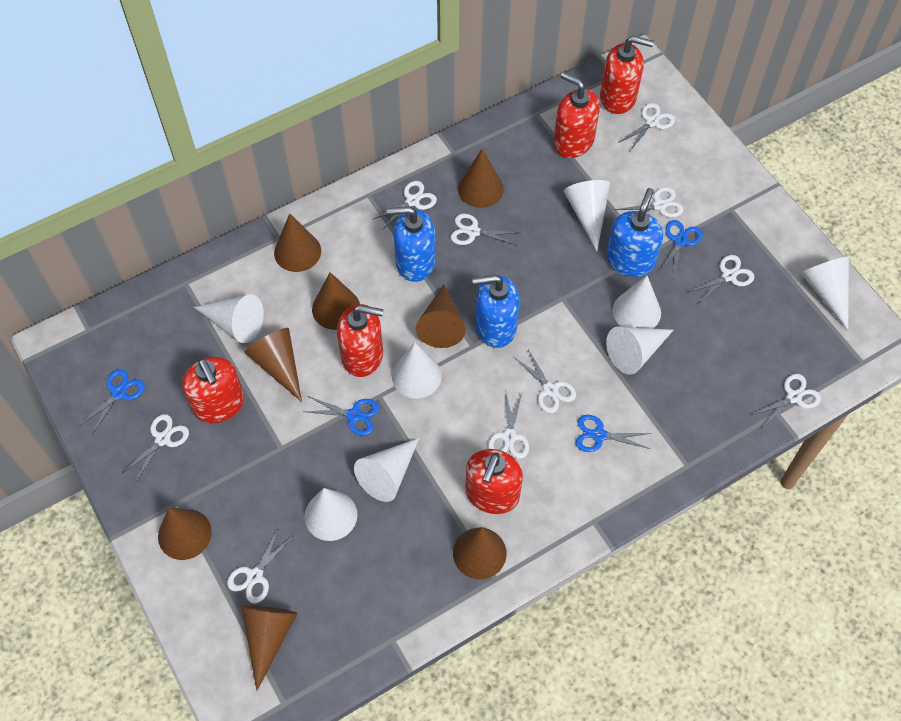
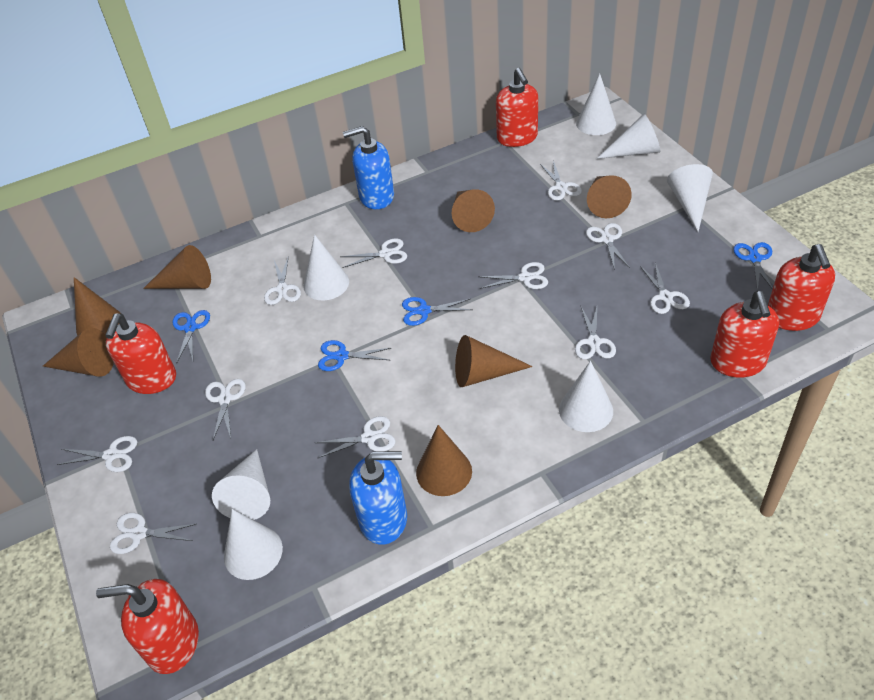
blue soap dispenser: [387,206,436,282] [472,275,520,348] [606,188,663,277] = 3 -> [343,126,394,209] [349,451,407,545] = 2
brown cone: [158,507,212,560] [241,605,298,691] [245,328,302,402] [274,213,321,272] [312,272,360,330] [416,284,466,348] [453,527,507,579] [458,148,504,208] = 8 -> [43,328,114,377] [74,277,121,336] [143,245,211,289] [416,425,472,496] [452,189,495,232] [455,335,533,387] [587,175,632,218] = 7
white cone: [194,294,264,343] [304,488,358,541] [354,438,419,502] [392,342,442,399] [564,180,610,251] [606,327,673,375] [613,276,661,328] [801,256,849,330] = 8 -> [212,449,270,520] [224,509,283,580] [304,234,349,300] [559,361,613,432] [576,73,616,135] [596,114,661,159] [667,164,713,232] = 7
white scissors: [122,414,189,483] [227,528,292,604] [372,181,437,231] [451,213,521,245] [488,393,529,459] [514,349,576,413] [614,187,683,218] [618,103,675,151] [687,255,754,305] [751,374,821,429] = 10 -> [57,436,137,472] [110,513,196,554] [205,379,246,440] [264,256,301,305] [315,416,396,458] [341,239,407,268] [478,262,548,289] [540,161,582,201] [575,307,616,359] [586,223,630,270] [640,263,690,314] = 11

